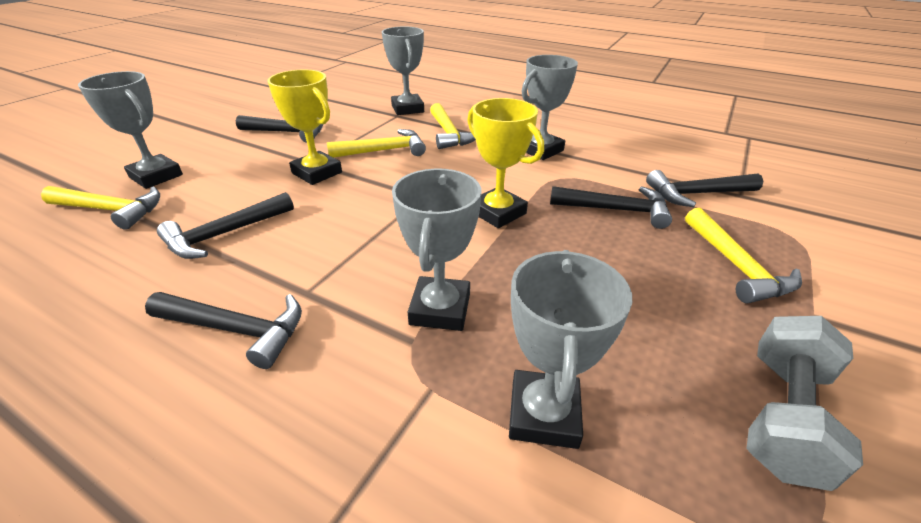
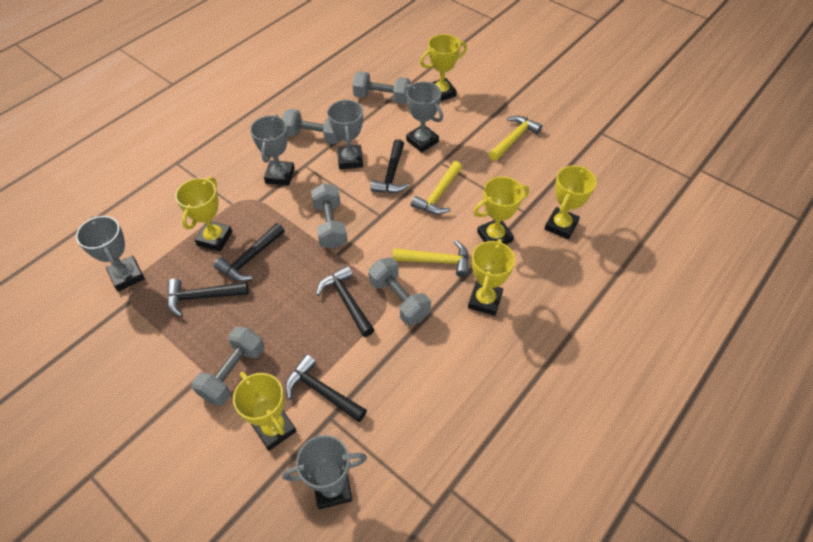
grey dumbbell: [746,316,863,491] = 1 -> [192,326,264,406] [282,109,341,144] [311,183,347,249] [352,71,410,104] [368,257,431,325] = 5
yellow hammer: [41,186,160,230] [327,129,426,158] [430,103,476,149] [685,208,802,304] = 4 -> [393,240,469,277] [411,161,462,215] [489,116,542,161] = 3
yellow trophy: [268,70,342,185] [467,98,544,228] = 2 -> [175,177,232,251] [233,372,296,451] [420,34,467,101] [468,239,515,316] [473,177,529,245] [545,166,596,240] = 6

